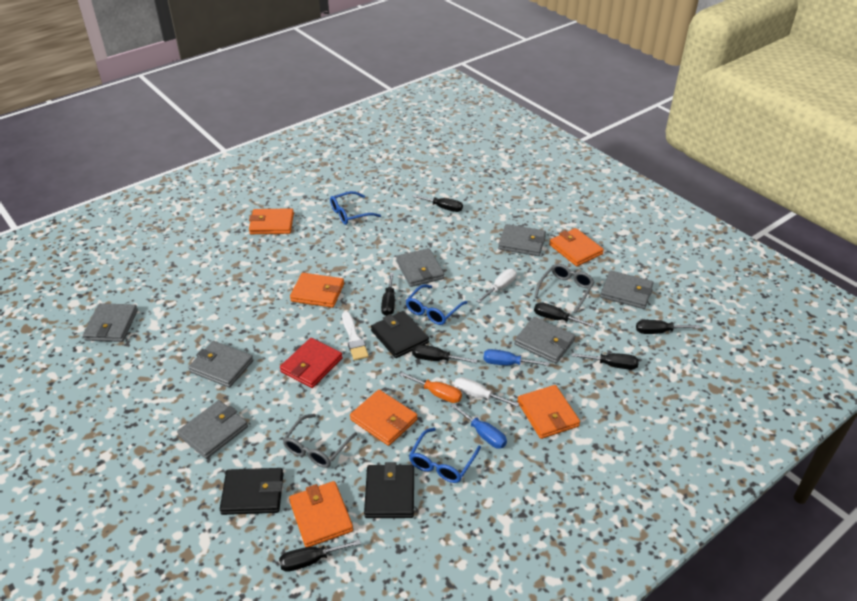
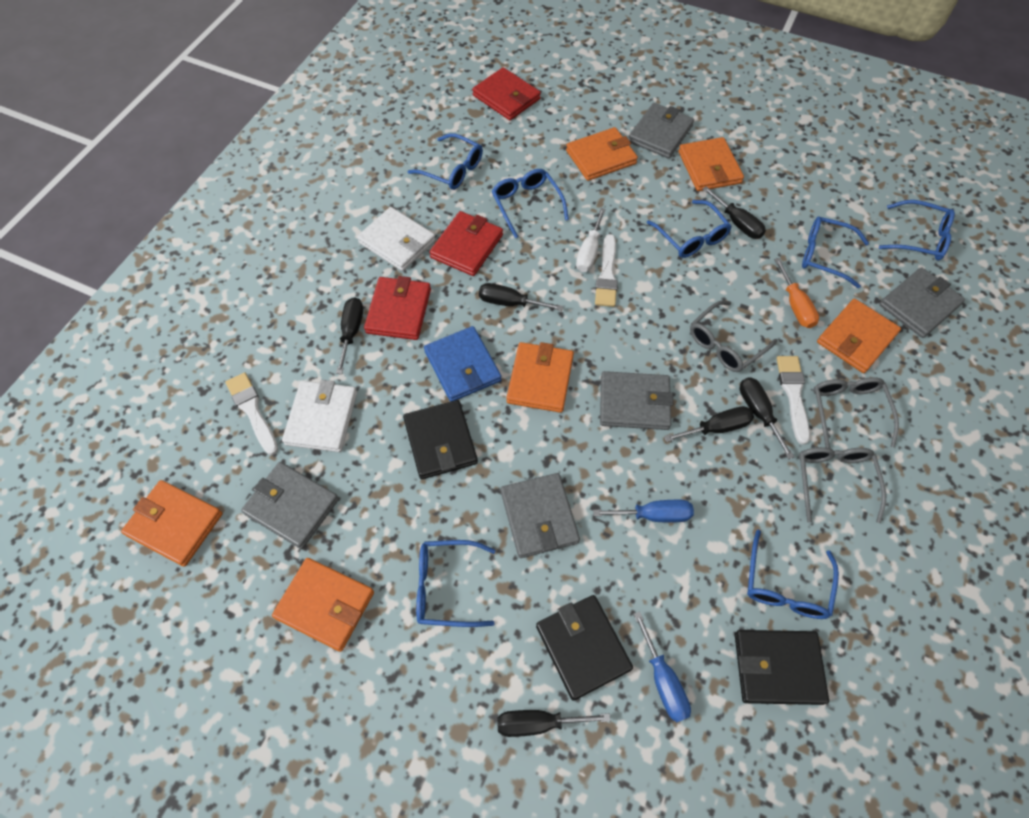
black screwdriver: [279,539,361,572] [381,273,395,316] [412,195,463,212] [412,344,477,363] [534,302,595,327] [571,353,639,370] [636,320,700,334] = 7 -> [336,297,363,374] [479,283,563,311] [497,710,610,737] [664,406,754,442] [702,186,766,239] [740,377,794,459] = 6
blue glasses: [330,191,381,225] [406,284,467,325] [409,428,481,483] = 3 -> [408,133,483,190] [416,540,496,627] [492,169,569,238] [646,200,732,258] [747,530,839,619] [802,216,869,288] [879,200,955,261] = 7
blue wallet: none = 0 -> [424,326,501,402] = 1
grey glasses: [283,414,357,468] [534,264,594,314] = 2 -> [690,301,777,372] [799,447,886,523] [813,377,899,448] = 3
grey wallet: [83,303,138,342] [177,400,248,459] [188,341,253,388] [396,248,445,287] [498,224,546,256] [514,317,575,364] [600,270,654,309] = 7 -> [241,462,339,549] [501,473,580,558] [600,371,673,430] [628,103,694,159] [880,267,965,338] = 5
red wallet: [280,338,343,388] = 1 -> [364,276,431,340] [429,211,503,276] [472,67,541,120] = 3
white brush: [342,312,369,361] = 1 -> [226,372,278,455] [595,234,618,307] [777,356,810,444] = 3
white screwdriver: [454,377,519,407] [477,269,517,303] = 2 -> [576,208,606,272] = 1
white wallet: none = 0 -> [282,380,357,452] [357,207,436,271] = 2

